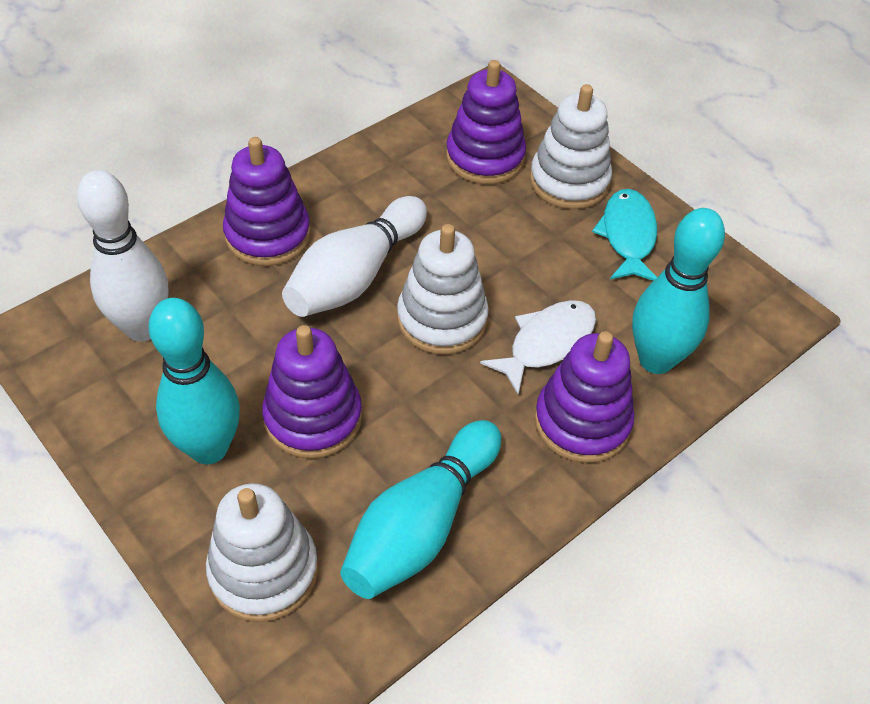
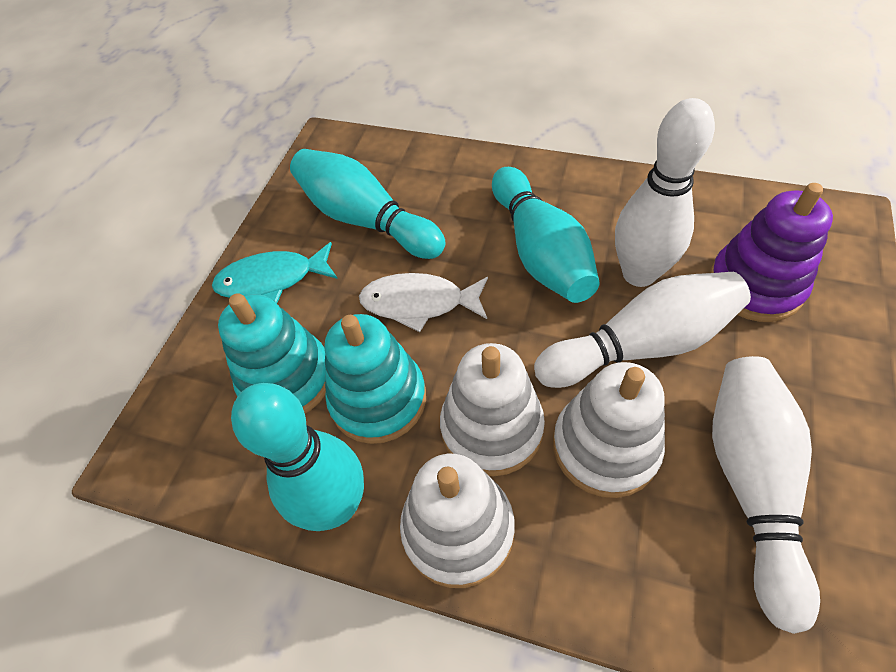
purple stacking toy: [223,137,311,266] [262,325,362,459] [446,60,526,184] [534,331,635,463] = 4 -> [710,183,833,322] = 1
turquoise stacking toy: none = 0 -> [218,293,326,414] [325,314,426,444] = 2
white bowling pin: [77,170,168,342] [282,196,427,317] = 2 -> [534,272,751,388] [615,98,715,287] [712,356,820,634] = 3

